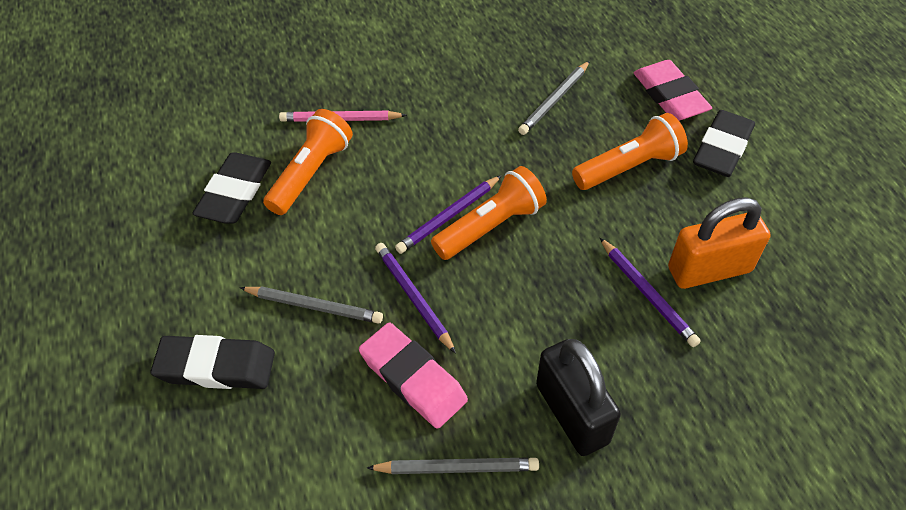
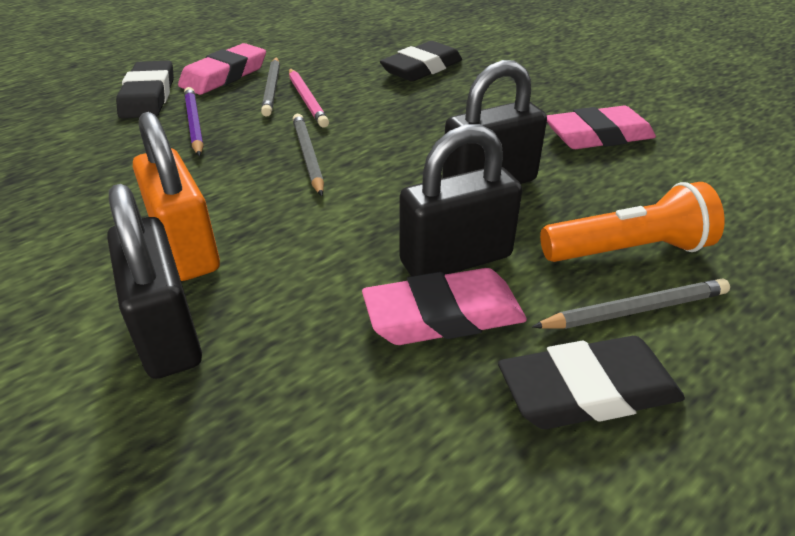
black padlock: [536,339,621,456] = 1 -> [107,184,202,379] [399,124,522,276] [442,60,547,184] = 3
orange flashlight: [263,109,353,215] [431,166,547,260] [572,113,688,190] = 3 -> [540,182,725,262] = 1
pink eraser: [359,323,468,429] [634,60,712,121] = 2 -> [178,43,266,95] [362,268,527,345] [547,106,656,149] = 3
purple pencil: [375,243,456,354] [395,175,502,254] [600,238,701,347] = 3 -> [184,87,204,156] = 1

